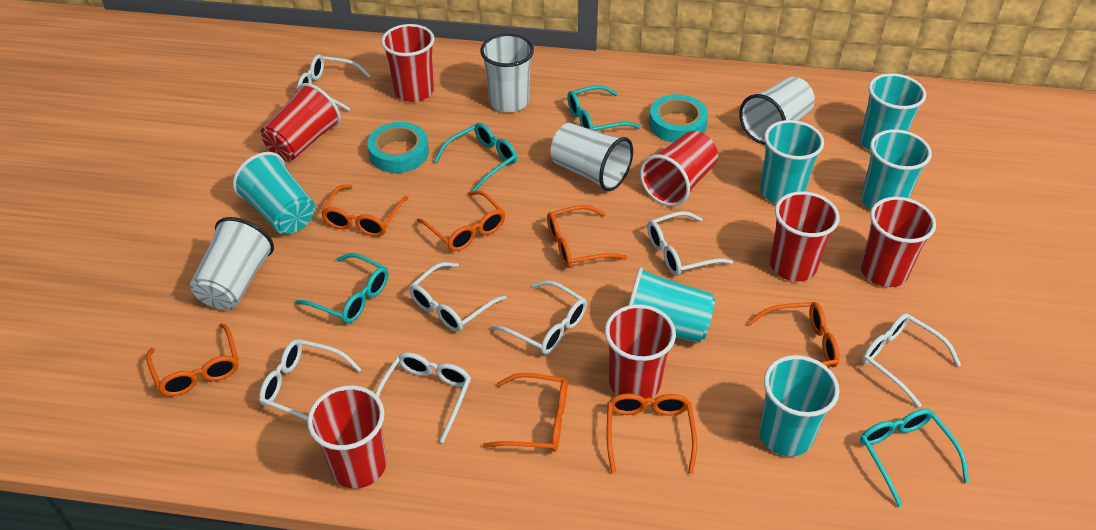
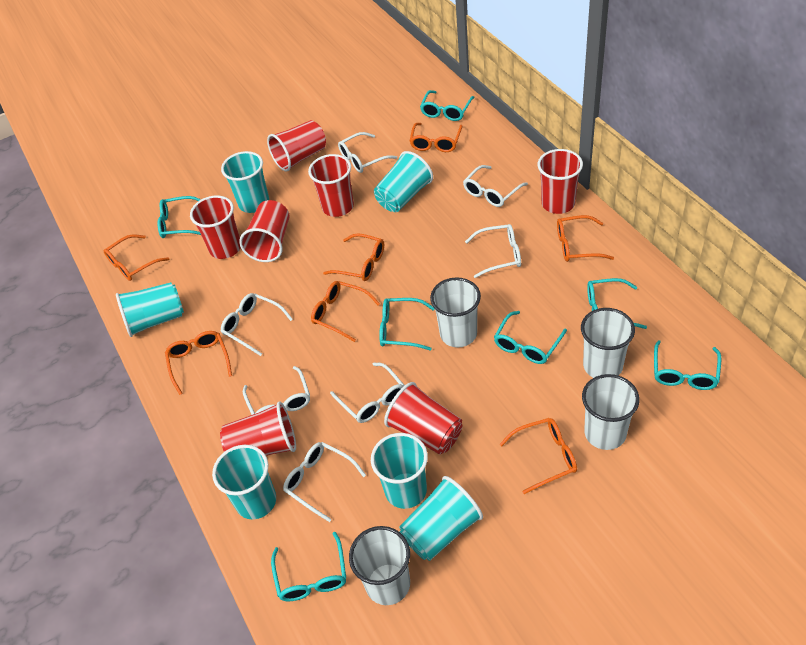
turquoise glasses: [295,253,388,323] [434,123,517,191] [567,85,641,131] [860,409,969,507] = 4 -> [157,196,201,238] [271,532,346,601] [379,298,435,350] [420,90,475,121] [494,311,567,364] [587,278,647,329] [654,340,721,390] = 7
turquoise tape: [367,122,429,173] [649,94,708,142] = 2 -> none = 0

